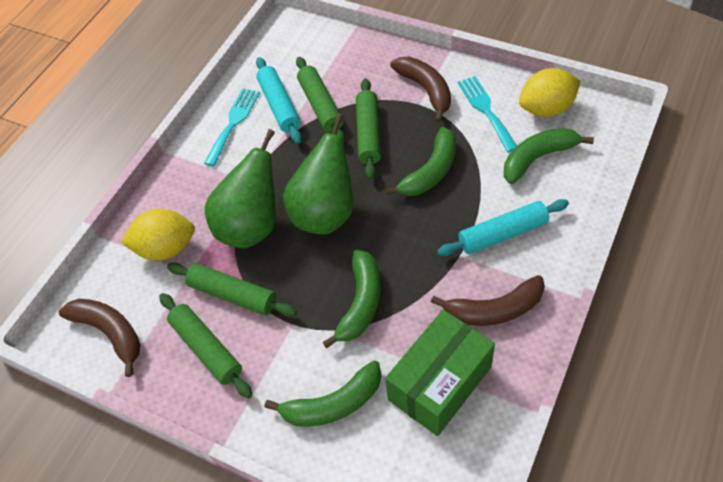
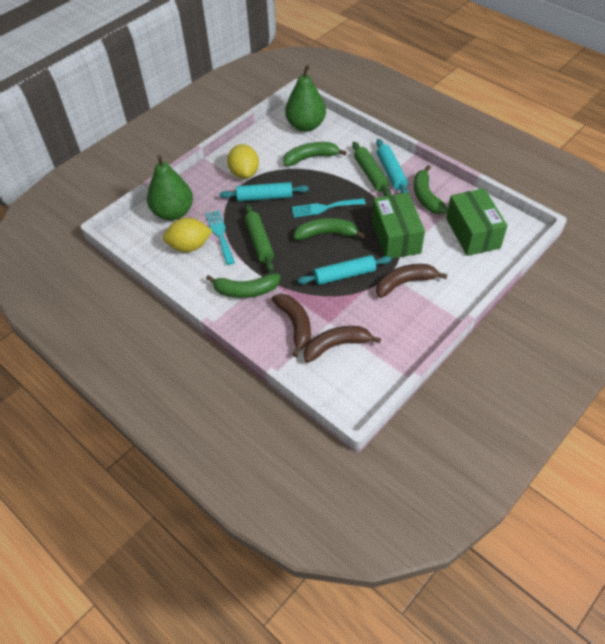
green box: [385,309,495,436] = 1 -> [372,193,425,259] [446,188,508,256] = 2
green rolling pin: [159,293,252,398] [167,262,297,317] [296,57,345,142] [356,78,381,179] = 4 -> [244,204,274,272] [352,142,391,196] = 2
turquoise rolling pin: [256,57,302,144] [437,199,569,256] = 2 -> [220,182,309,201] [298,255,392,285] [376,139,409,194] = 3

